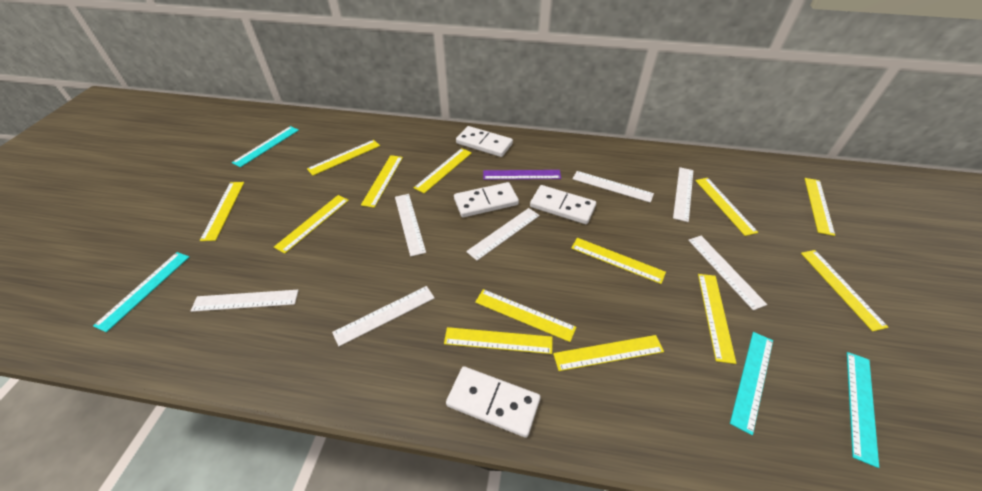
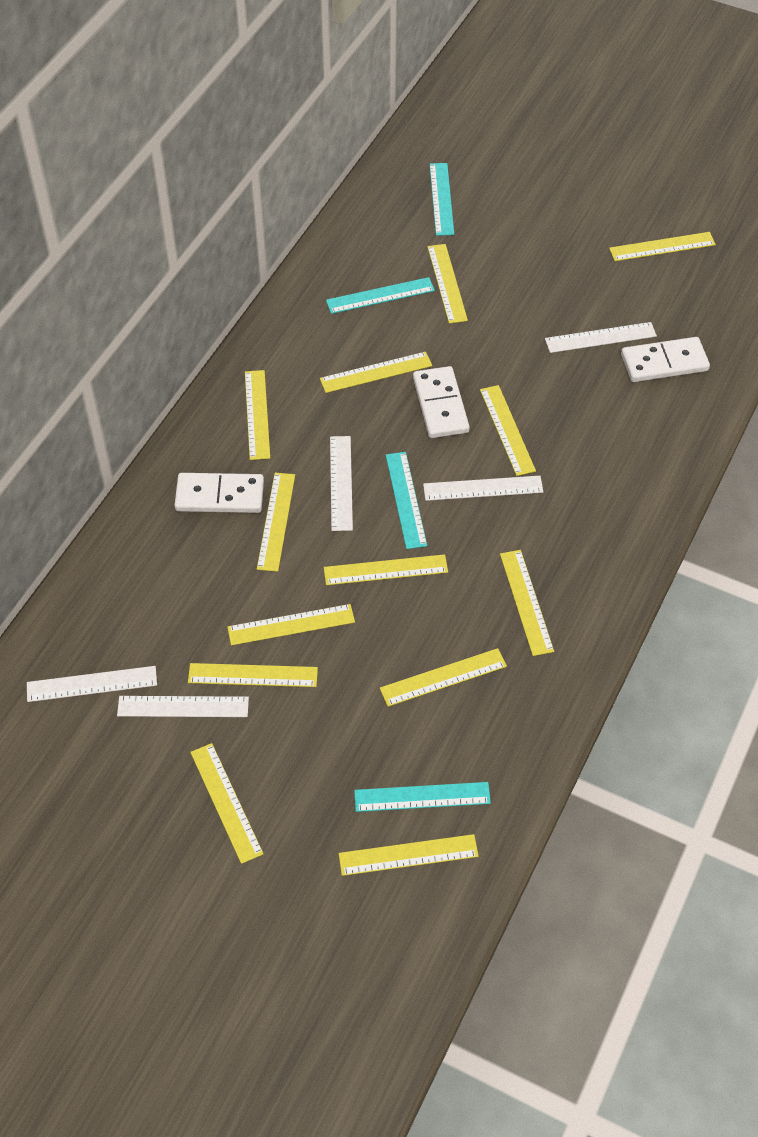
purple ruler: [483,170,561,180] = 1 -> none = 0
white domino: [446,366,540,438] [454,182,519,217] [456,126,513,157] [530,185,596,224] = 4 -> [175,473,264,513] [413,366,470,438] [621,337,710,382] = 3
white ruler: [191,290,299,312] [332,286,435,346] [395,194,426,257] [466,208,540,261] [573,171,654,203] [673,167,694,222] [688,236,767,310] = 7 -> [27,666,157,702] [117,696,249,717] [330,436,353,531] [423,476,543,501] [545,322,657,353] = 5

